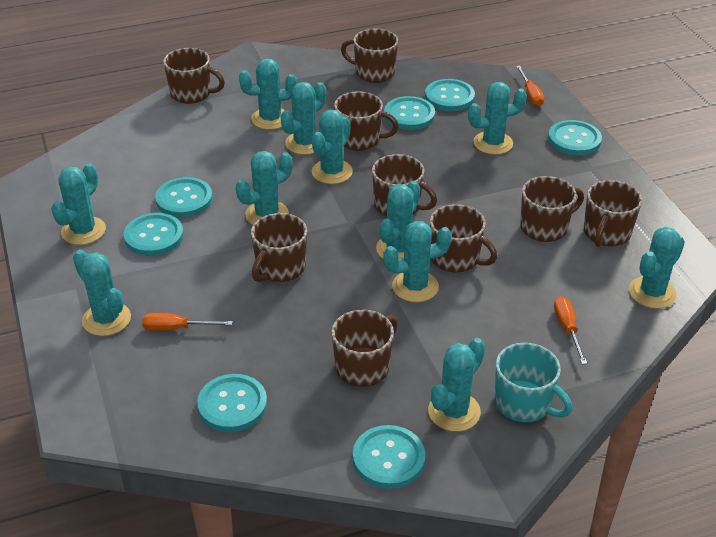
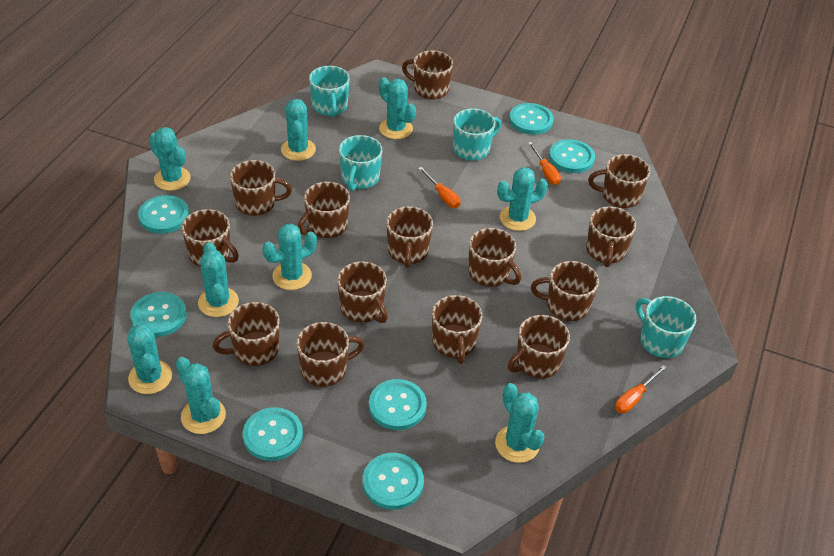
brown mug: [163,48,225,104] [251,213,307,282] [332,310,398,387] [334,91,399,151] [341,28,398,83] [372,154,437,216] [430,204,497,273] [520,176,584,242] [584,180,642,247] = 9 -> [181,209,239,267] [212,302,280,366] [230,160,292,216] [296,322,365,387] [298,182,350,238] [337,261,388,323] [386,206,433,268] [402,50,453,100] [432,295,482,364] [468,228,521,287] [508,315,570,378] [531,261,599,321] [586,207,636,267] [588,154,650,208] = 14
turquoise cactus: [51,163,106,245] [73,250,131,336] [236,151,292,225] [239,58,297,130] [281,82,326,155] [312,110,353,184] [376,181,420,259] [383,221,452,302] [428,338,485,432] [468,82,527,155] [629,227,685,309] = 11 -> [127,323,172,394] [149,127,191,191] [176,357,226,434] [198,242,239,317] [263,224,317,290] [281,99,316,161] [379,77,416,139] [495,383,545,463] [497,167,548,231] = 9
turquoise mug: [495,343,572,422] = 1 -> [309,66,350,117] [339,135,382,191] [453,109,501,161] [636,296,696,358] = 4

